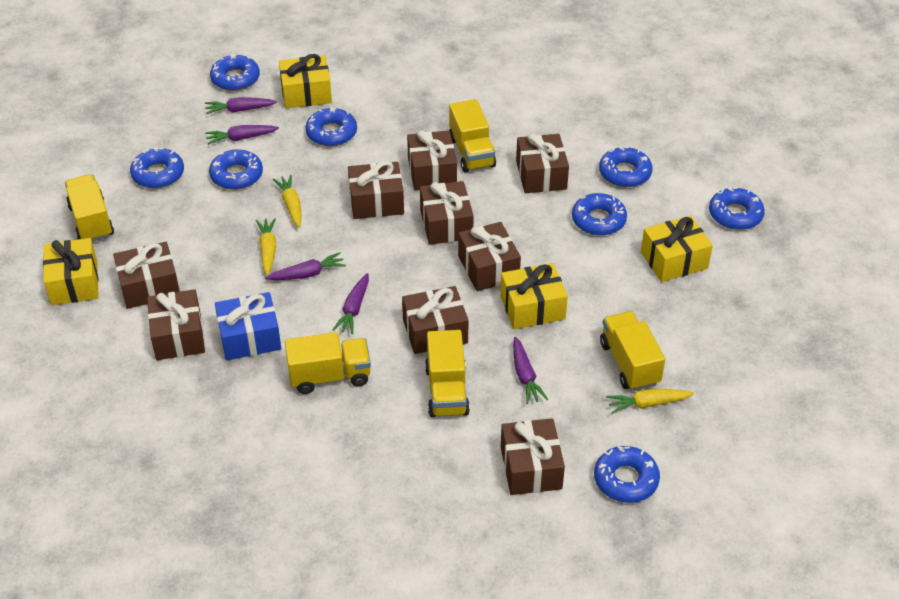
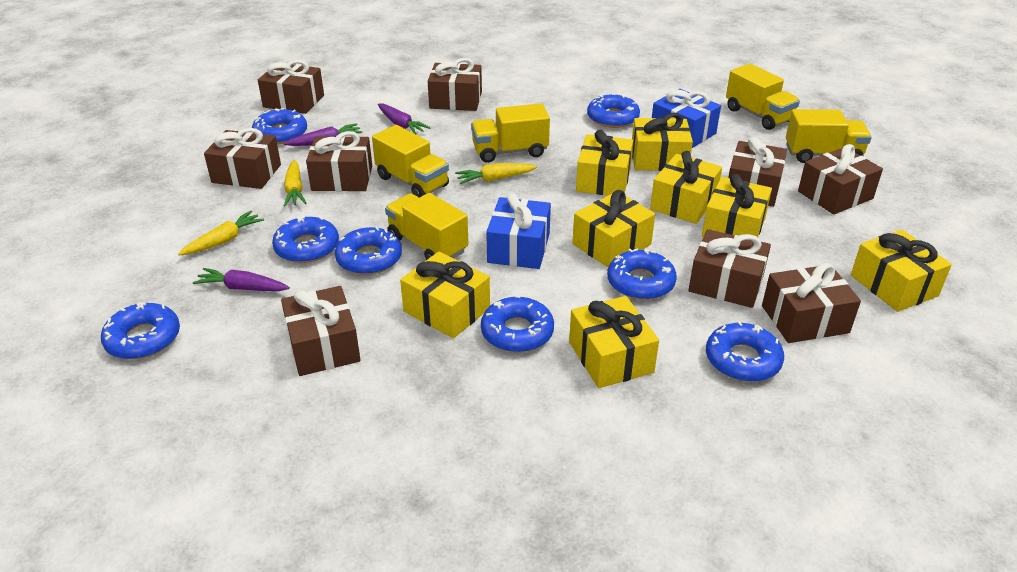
blue gift: [215,292,281,360] = 1 -> [486,193,551,269] [652,89,721,148] = 2
purple carrot: [205,97,277,114] [205,125,279,145] [265,252,346,280] [332,273,369,334] [513,337,548,404] = 5 -> [193,268,290,291] [284,123,363,146] [378,104,430,134] = 3
yellow gift: [43,238,99,305] [279,54,332,108] [500,263,568,329] [641,216,713,282] = 4 -> [400,252,490,338] [569,296,659,388] [572,190,655,267] [576,130,633,196] [632,113,693,171] [650,151,722,224] [702,174,772,237] [851,230,952,312] = 8

